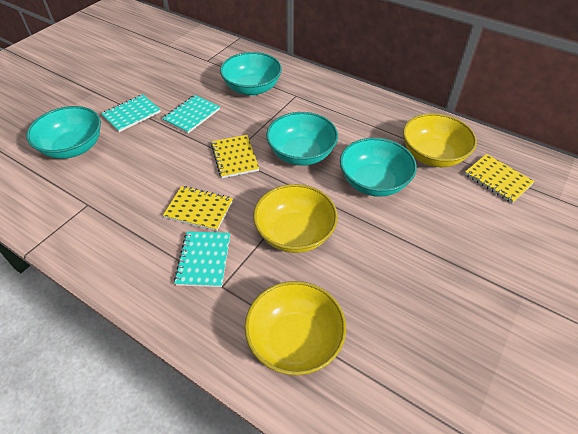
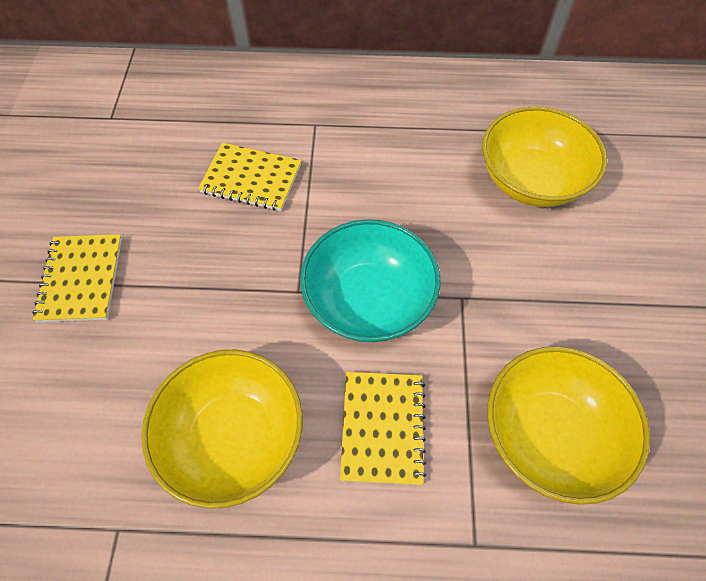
turquoise bowl: [26,106,101,159] [220,52,282,96] [266,112,338,166] [340,138,417,197] = 4 -> [300,219,441,342] = 1
turquoise notebook: [101,94,161,132] [162,95,220,133] [174,231,230,287] = 3 -> none = 0

